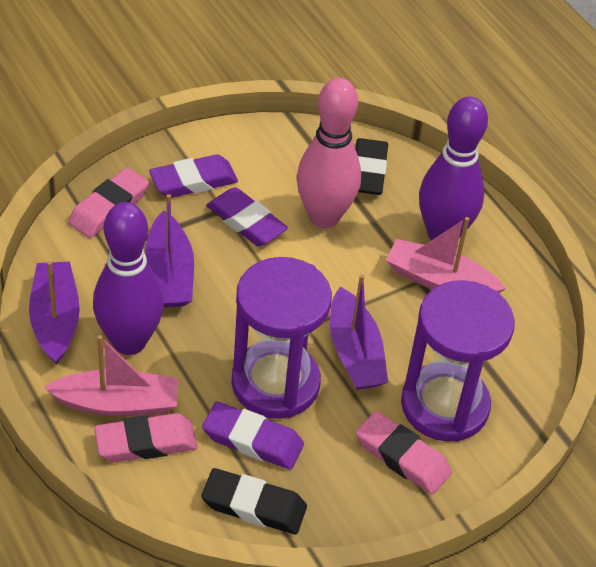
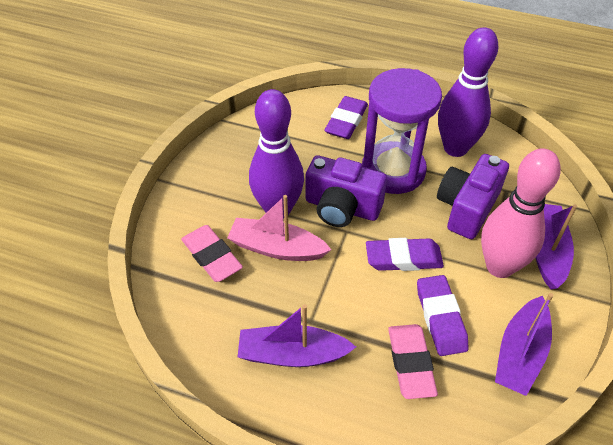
black eraser: [201,468,307,534] [355,138,388,195] = 2 -> none = 0
pink boat: [44,335,178,416] [386,217,506,293] = 2 -> [227,195,332,261] = 1
pink eraser: [68,168,149,238] [94,413,197,462] [356,411,452,495] = 3 -> [181,225,243,282] [388,324,438,399] = 2
purple camera: none = 0 -> [306,155,387,227] [437,154,509,239] = 2
purple hourglass: [231,257,332,419] [401,280,515,442] = 2 -> [362,68,442,194] = 1

